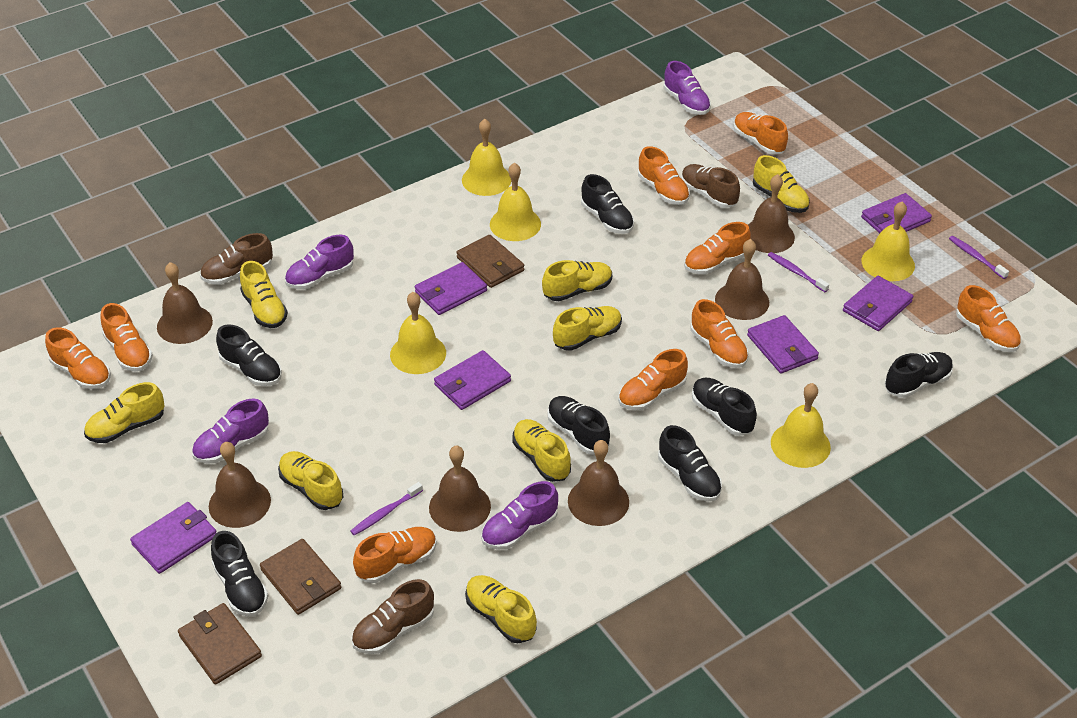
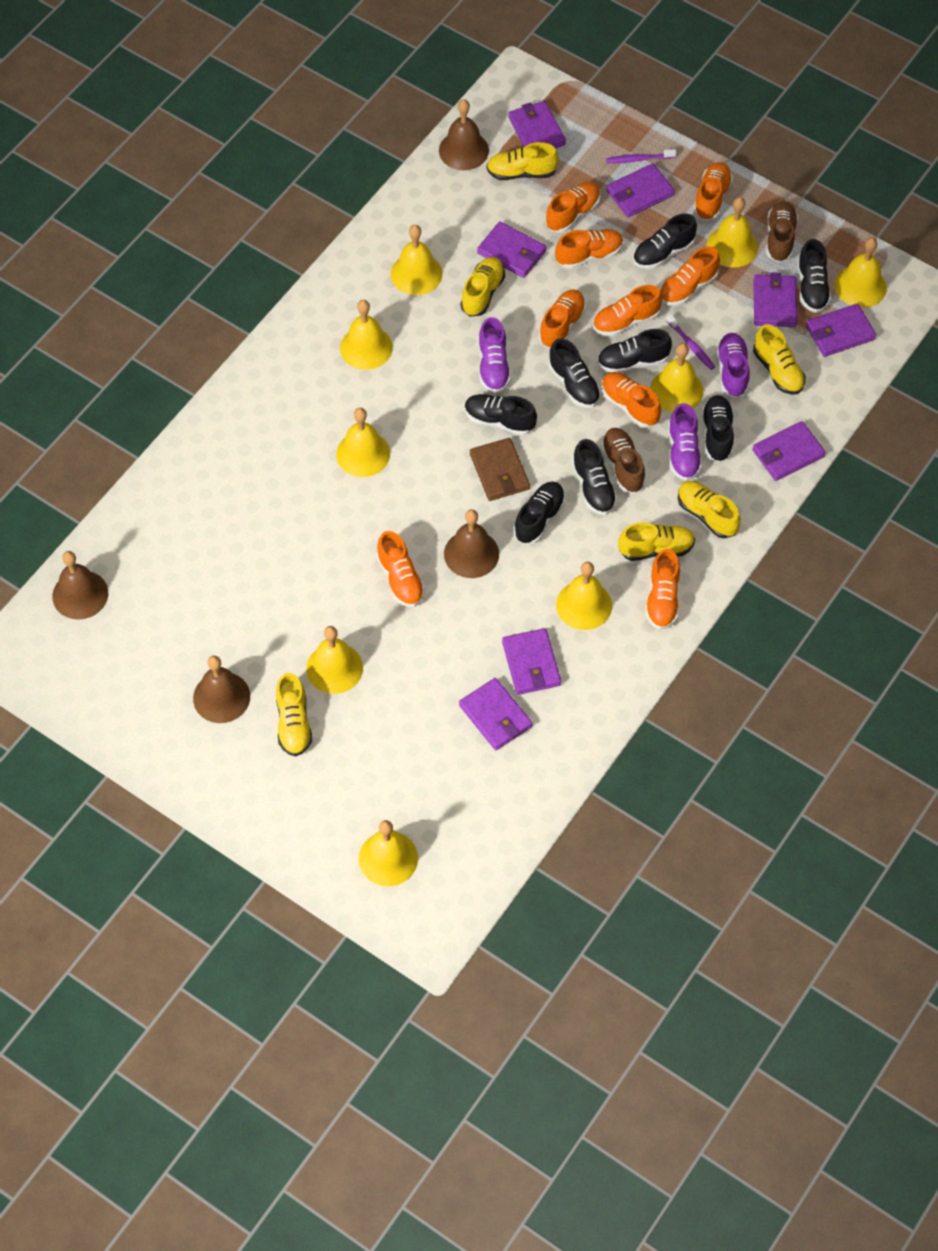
black shoe: [211,531,269,616] [216,325,282,386] [547,396,610,455] [581,174,634,234] [658,425,722,501] [692,378,757,436] [885,352,953,398] = 7 -> [465,394,537,435] [514,481,565,544] [549,338,601,408] [572,439,618,515] [597,329,672,373] [633,214,697,269] [701,395,734,462] [797,239,831,313] = 8
brown bell: [157,262,213,344] [209,442,271,528] [429,445,491,532] [568,440,629,526] [715,239,769,320] [748,174,795,253] = 6 -> [52,551,108,620] [193,656,250,723] [439,99,489,170] [444,509,499,578] = 4
brown shoe: [200,233,273,285] [351,579,434,654] [681,164,740,208] = 3 -> [601,428,646,493] [766,201,798,263] = 2
brown wallet: [178,603,262,685] [260,539,341,615] [456,235,524,288] = 3 -> [470,438,530,501] = 1
purple shoe: [192,399,269,464] [285,235,354,289] [481,481,558,550] [663,61,711,115] = 4 -> [478,317,511,393] [668,403,702,481] [716,333,750,398] = 3
purple toothbrush: [350,482,423,535] [768,252,829,292] [949,236,1009,279] = 3 -> [606,149,677,163] [666,314,715,370] = 2
purple wallet: [130,502,216,574] [415,262,487,315] [434,350,511,410] [747,315,819,374] [843,276,914,331] [861,193,932,233] = 6 -> [459,678,533,750] [477,221,546,278] [502,628,561,695] [508,101,566,148] [606,163,675,217] [752,421,826,481] [753,272,797,327] [806,303,876,357] = 8
yellow bell: [390,292,446,374] [462,119,511,196] [490,162,541,241] [771,383,831,468] [861,201,915,281] = 5 -> [306,626,363,694] [336,408,390,477] [340,300,393,370] [359,820,418,886] [391,225,442,295] [556,562,612,630] [650,343,703,412] [706,197,758,268] [835,237,887,308] = 9
yellow shoe: [84,382,165,443] [240,261,288,328] [278,451,343,510] [465,575,537,643] [512,419,571,482] [542,260,612,301] [553,306,622,351] [753,155,810,213] = 8 -> [276,673,312,757] [461,257,505,316] [486,142,559,180] [618,522,695,561] [678,481,741,538] [753,324,805,395] = 6

